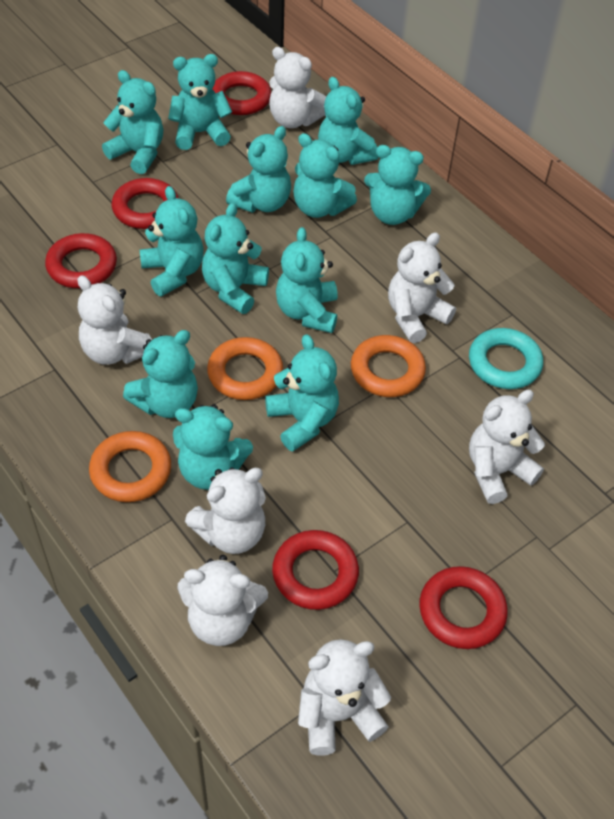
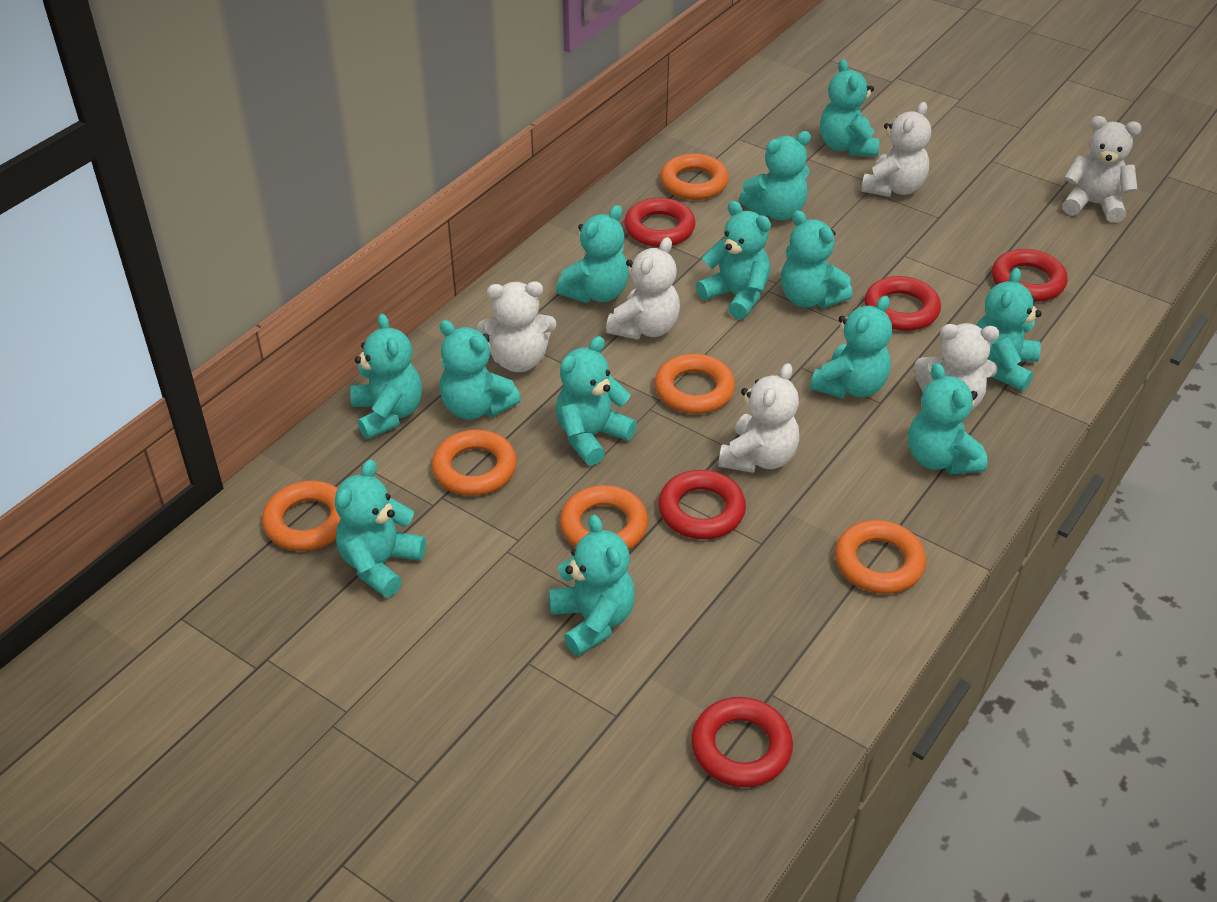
orange ring: [89,431,171,502] [207,337,283,400] [351,335,426,397] = 3 -> [262,481,341,551] [432,430,517,496] [560,485,648,550] [654,354,735,414] [660,153,729,200] [835,520,926,594] = 6
turquoise ring: [469,328,543,389] = 1 -> none = 0
turquoise teddy bear: [102,70,163,174] [123,330,198,418] [139,186,204,297] [168,54,232,150] [173,404,253,490] [202,203,269,314] [226,126,291,213] [265,334,339,452] [276,227,338,333] [293,133,357,218] [318,77,378,165] [364,145,431,225] = 12 -> [335,459,426,597] [350,313,422,439] [440,320,521,420] [549,515,635,656] [556,205,629,303] [556,336,637,466] [696,201,771,320] [739,131,811,220] [781,210,853,308] [810,296,892,398] [820,59,879,156] [908,363,988,475] [977,268,1042,391] = 13
white teddy bear: [78,275,152,365] [177,555,268,646] [185,467,266,554] [269,47,326,128] [298,639,392,756] [388,232,456,343] [469,390,545,504] = 7 -> [477,281,556,372] [606,237,680,340] [719,363,799,473] [861,102,931,197] [915,323,999,411] [1063,116,1142,223] = 6

